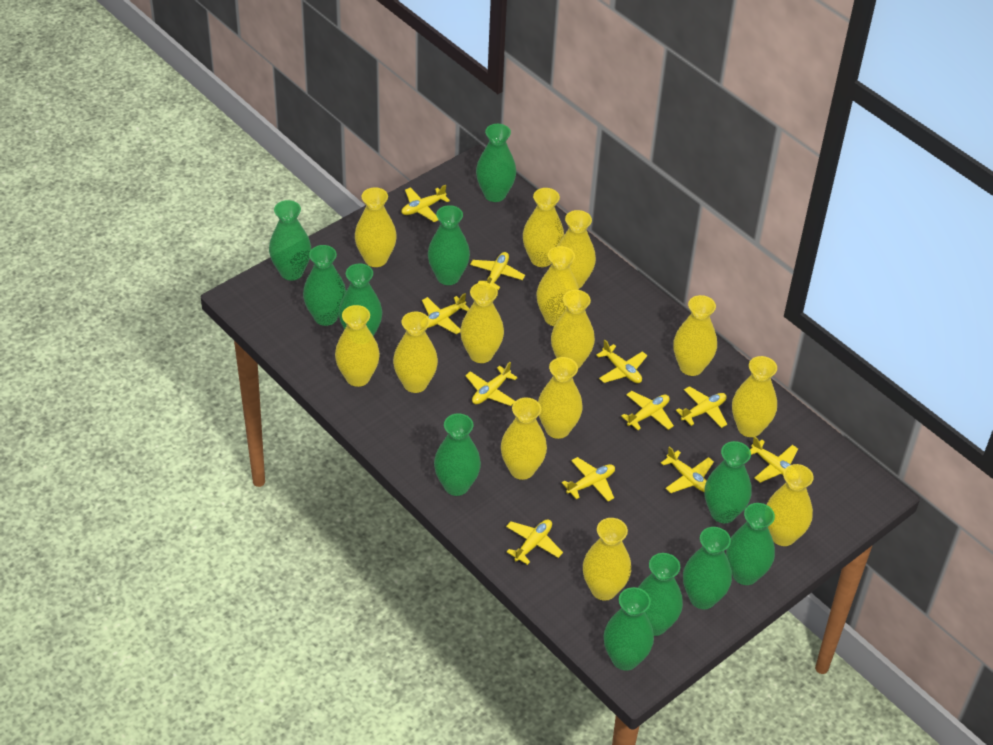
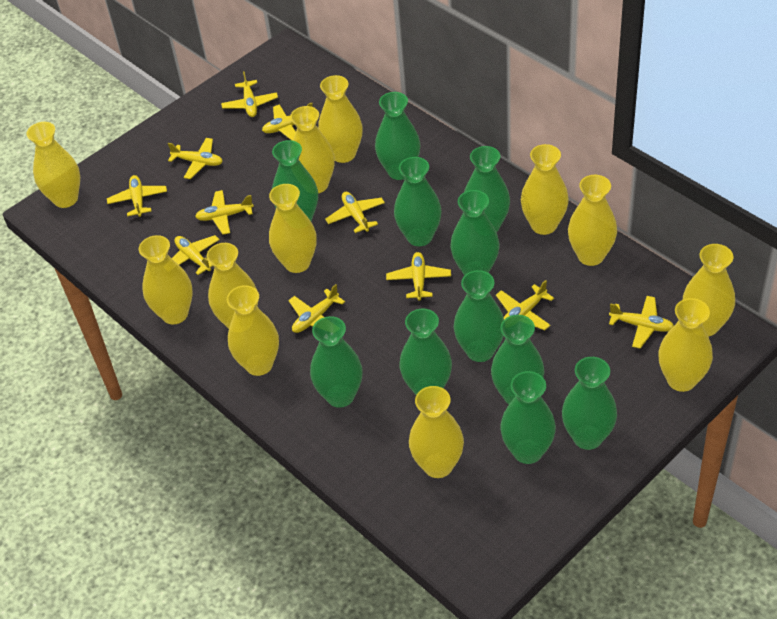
yellow vase: [335,305,380,387] [355,187,397,267] [393,312,438,393] [460,282,504,363] [501,398,547,480] [523,188,564,267] [536,246,579,326] [538,357,583,439] [551,290,595,369] [558,210,596,289] [583,518,631,601] [673,295,717,376] [732,356,777,437] [767,464,814,546] = 14 -> [26,122,80,208] [139,235,193,324] [206,243,258,329] [227,285,279,376] [269,184,317,273] [290,106,335,193] [318,75,363,163] [409,386,464,478] [521,144,569,235] [568,175,617,266] [658,298,713,392] [683,244,735,337] = 12

